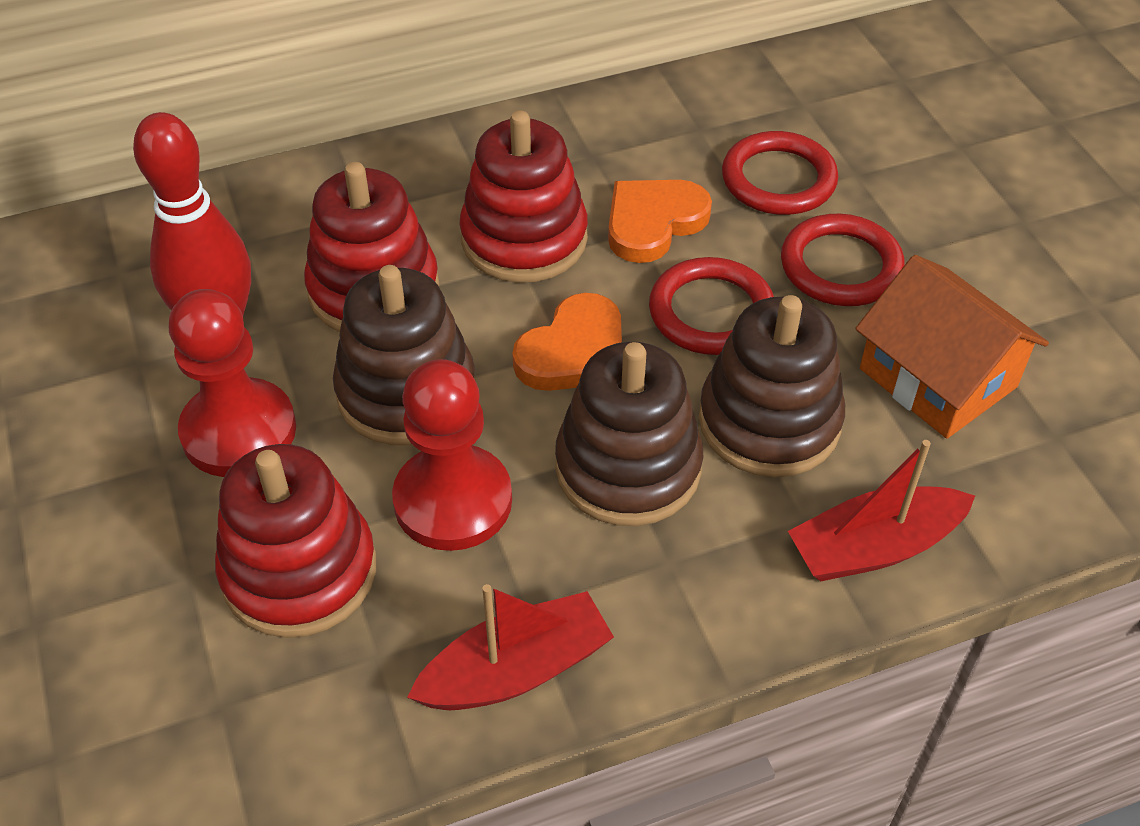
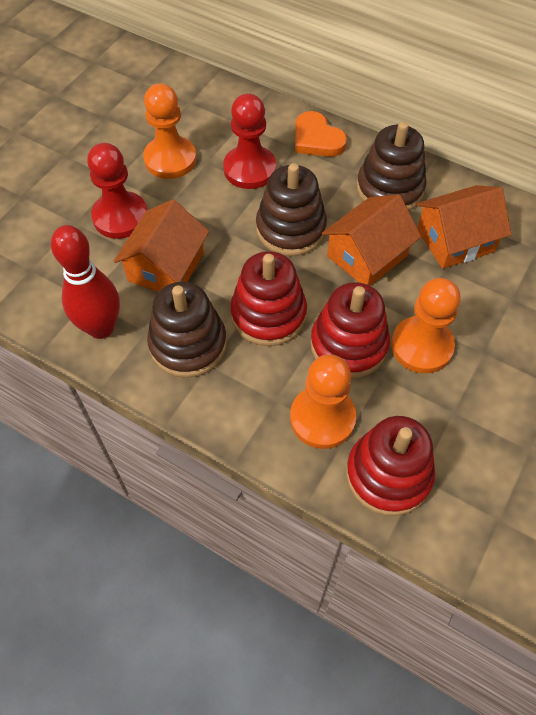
orange heart: [512,293,622,391] [608,180,712,263] = 2 -> [295,111,347,157] = 1
orange house: [855,255,1049,439] = 1 -> [114,199,209,292] [322,195,421,286] [416,185,511,269] = 3
orange pawn: none = 0 -> [143,83,197,179] [290,354,356,449] [391,278,461,373] = 3
red boat: [407,584,614,710] [788,440,975,581] = 2 -> none = 0
red ring: [649,257,774,355] [722,131,838,215] [781,214,905,306] = 3 -> none = 0

